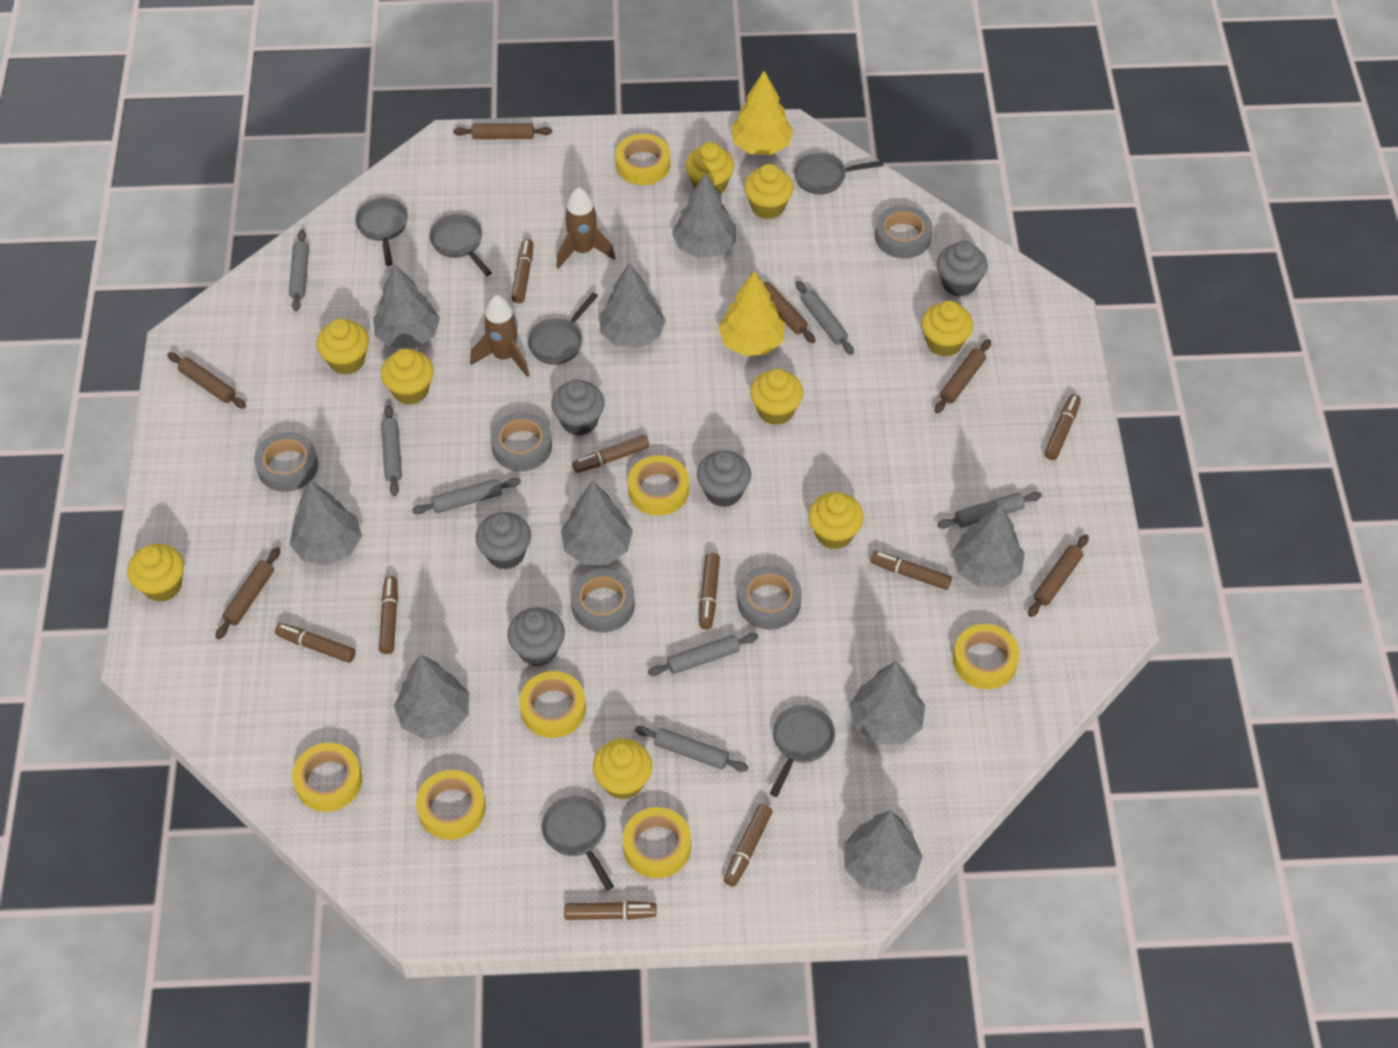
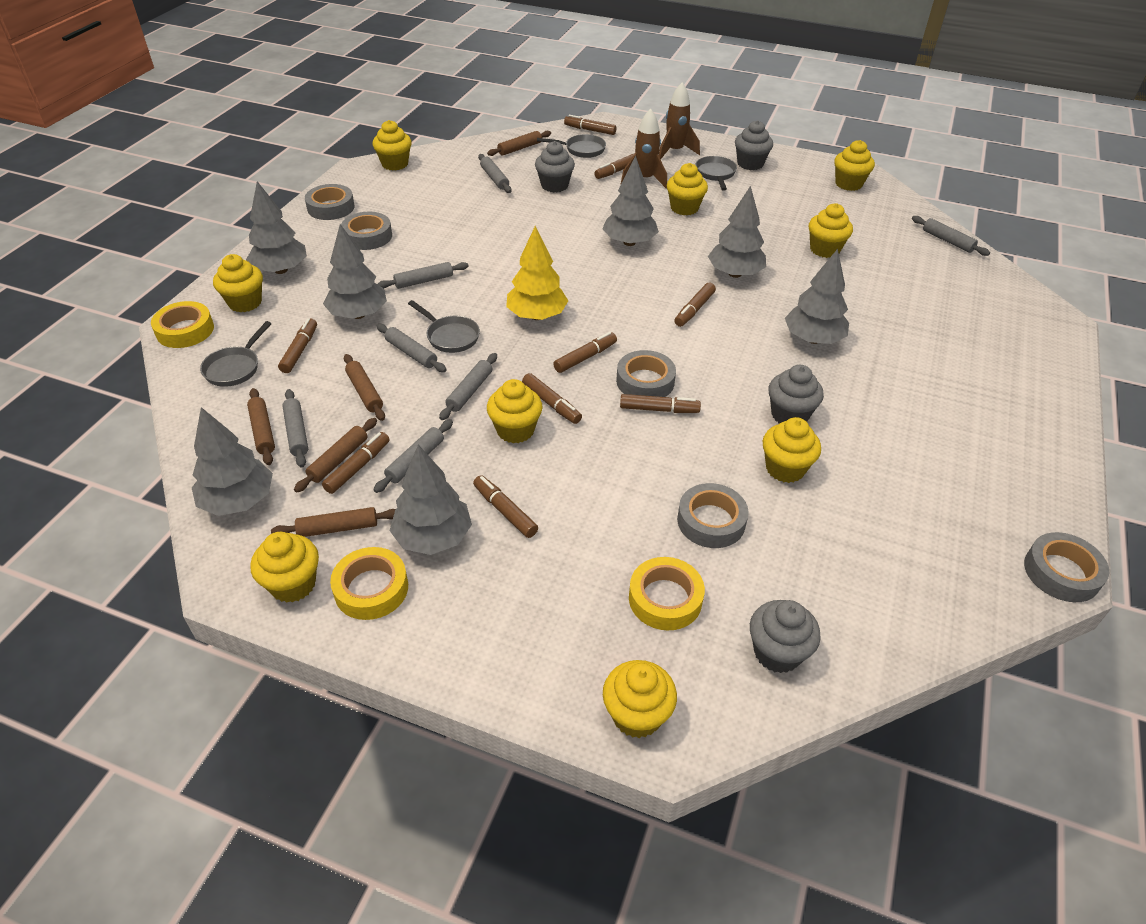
brown rolling pin: [167,352,246,409] [216,547,280,639] [453,123,552,139] [758,276,816,343] [935,339,991,413] [1028,534,1089,617] = 6 -> [247,388,275,465] [271,507,395,537] [294,418,377,493] [344,354,385,421] [487,131,551,156] = 5
grey cupcake: [476,512,531,569] [507,608,565,666] [551,379,605,436] [697,450,751,507] [937,241,988,297] = 5 -> [535,141,575,193] [735,120,773,170] [750,600,821,673] [769,365,824,424] = 4
grey pan: [355,197,408,266] [429,214,492,276] [527,292,598,365] [541,796,614,891] [770,705,835,797] [794,152,884,194] = 6 -> [200,321,272,387] [408,300,480,353] [537,134,606,158] [696,156,737,191] = 4
grey tree: [290,480,362,566] [373,264,440,348] [394,655,469,739] [561,481,633,565] [599,263,666,348] [672,173,736,258] [844,810,923,894] [849,661,925,744] [952,504,1024,588] = 9 -> [192,407,273,516] [246,181,307,274] [323,224,387,319] [390,445,472,555] [602,156,659,246] [708,186,766,278] [785,249,849,344] = 7
yellow tape: [292,743,362,812] [416,770,486,840] [519,671,586,738] [615,134,670,185] [623,807,691,878] [628,455,689,516] [953,624,1020,689] = 7 -> [151,301,214,348] [330,547,408,620] [629,557,705,630] = 3
yellow tree: [718,271,785,356] [731,71,793,155] = 2 -> [506,226,568,320] = 1

